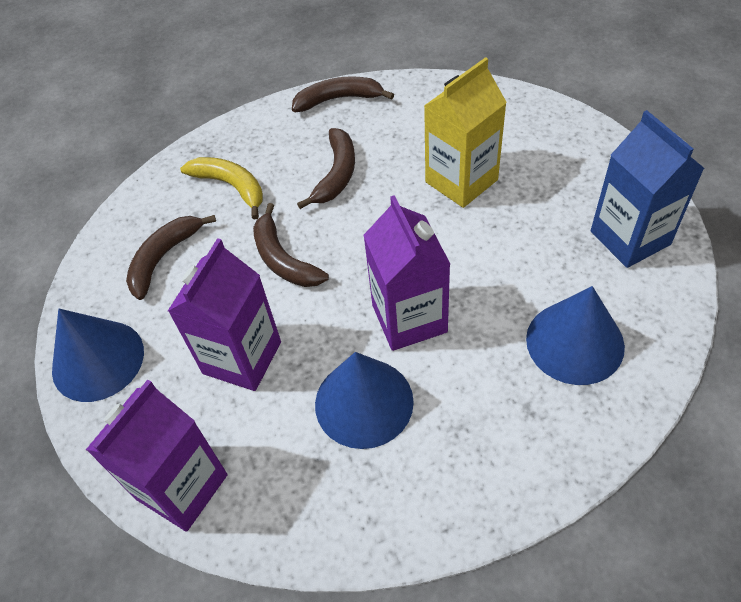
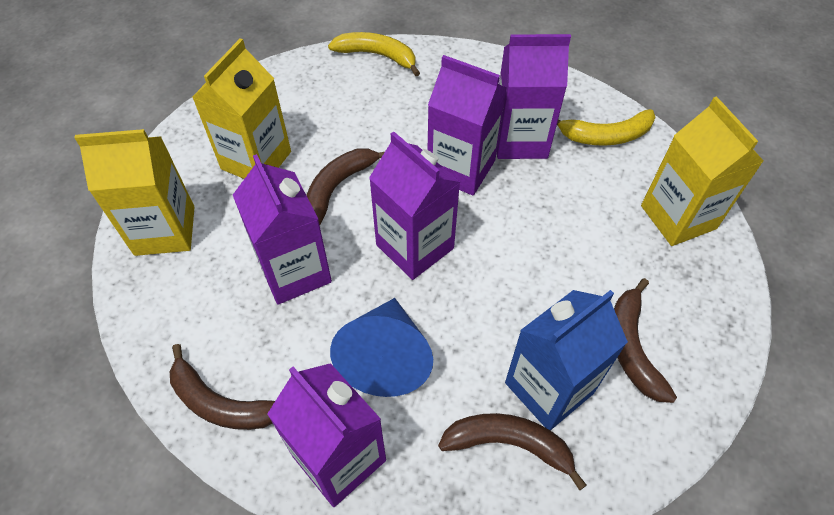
blue cone: [52,309,144,402] [315,352,414,449] [526,286,625,385] = 3 -> [330,298,433,397] = 1
purple carton: [86,380,227,532] [168,238,281,391] [363,195,450,351] = 3 -> [233,154,332,305] [267,363,386,507] [369,131,460,280] [428,55,507,195] [497,34,571,159] = 5
yellow banana: [180,157,263,220] = 1 -> [328,32,420,76] [557,109,655,146] = 2
yellow carton: [424,57,507,208] = 1 -> [74,129,194,256] [192,38,291,179] [641,96,764,246] = 3

